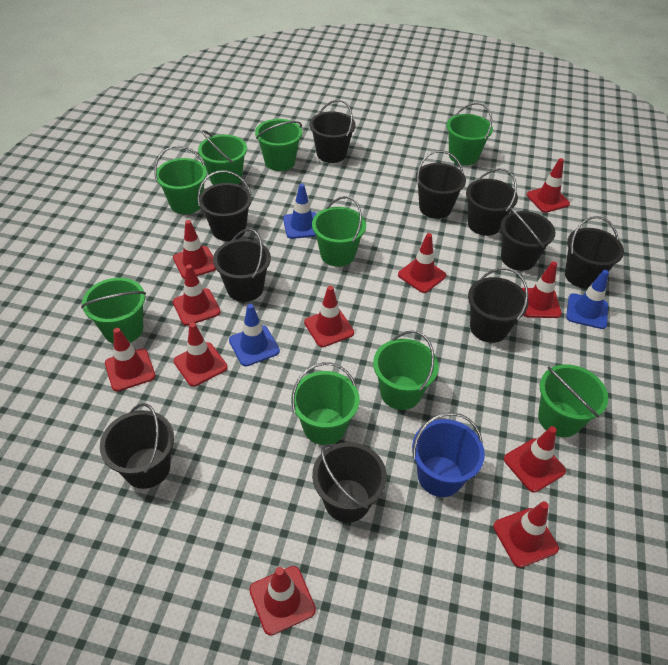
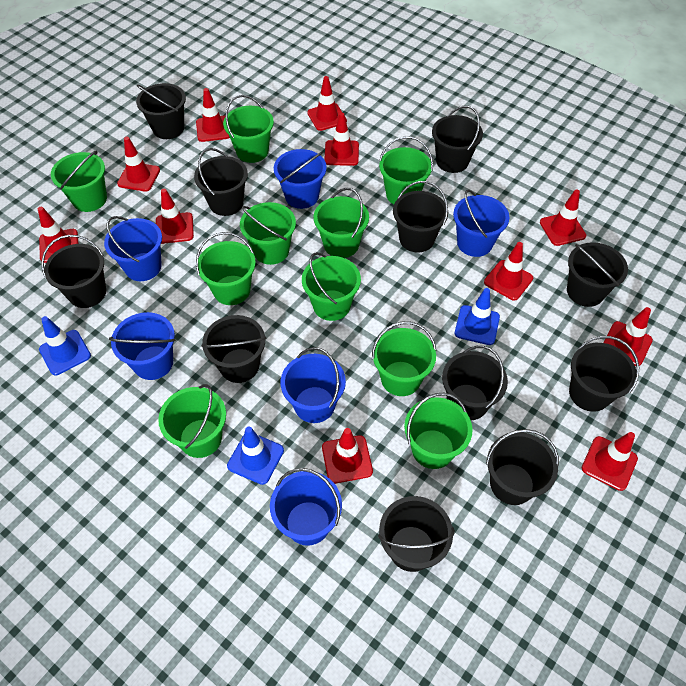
black bucket: [100,403,174,489] [197,170,252,241] [213,229,271,302] [309,100,356,163] [312,442,387,523] [416,150,466,219] [466,168,518,236] [468,268,529,343] [501,207,556,271] [565,216,624,289] = 10 -> [41,235,106,308] [136,83,186,139] [194,148,248,216] [201,315,267,383] [378,496,455,572] [393,181,448,252] [432,106,483,173] [442,346,508,421] [486,429,559,505] [567,242,628,307] [569,336,639,412] = 11
blue bucket: [412,412,485,497] = 1 -> [104,216,162,281] [109,312,175,380] [270,468,342,546] [274,149,327,209] [281,347,346,423] [453,190,509,257] = 6
green bucket: [81,278,146,344] [154,145,207,214] [198,130,247,185] [255,119,302,171] [291,362,360,445] [312,196,366,267] [373,330,439,410] [447,102,493,165] [538,364,608,437] = 9 -> [51,151,107,212] [158,384,226,458] [196,232,256,305] [223,95,274,163] [240,202,296,265] [302,252,361,321] [314,188,369,258] [372,321,436,396] [379,136,433,204] [404,393,473,469] = 10

